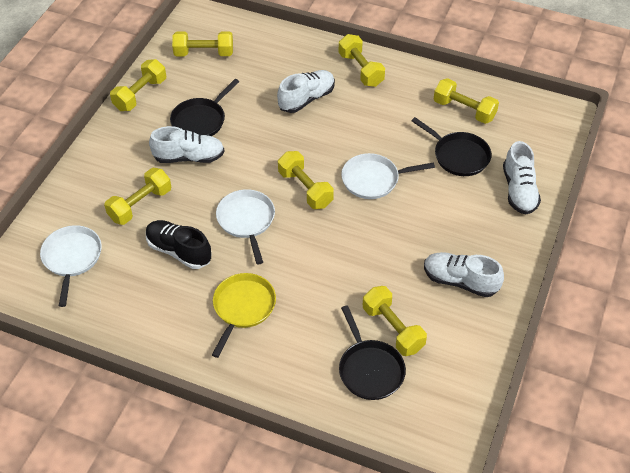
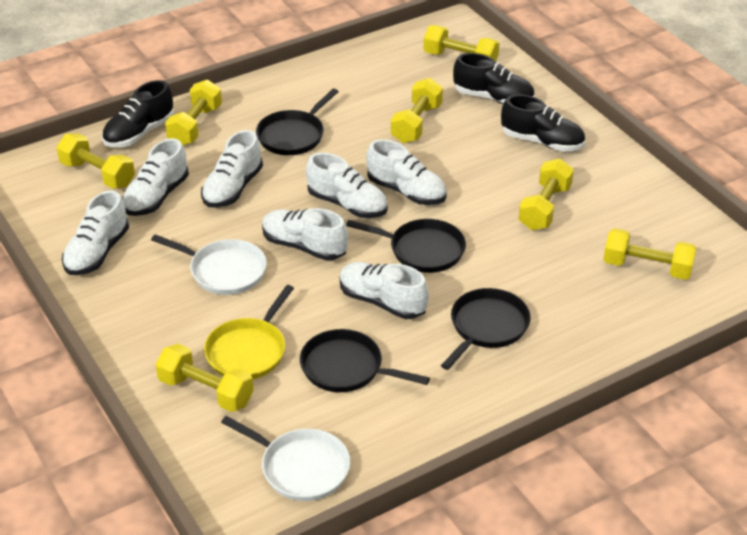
black pan: [170,79,239,136] [339,305,406,400] [412,117,492,176] = 3 -> [256,88,339,155] [300,329,430,392] [346,219,466,273] [441,288,531,370] = 4
black shoe: [146,220,212,269] = 1 -> [102,80,174,147] [453,53,534,104] [501,94,585,151] = 3
white pan: [40,225,102,307] [216,189,275,264] [341,153,435,199] = 3 -> [151,234,267,295] [221,416,350,501] = 2
white shoe: [149,126,225,163] [277,70,335,113] [424,252,504,297] [503,141,541,215] = 4 -> [62,190,129,275] [122,138,189,216] [201,130,263,208] [262,208,348,261] [306,153,388,218] [340,262,429,319] [366,139,447,205] = 7

